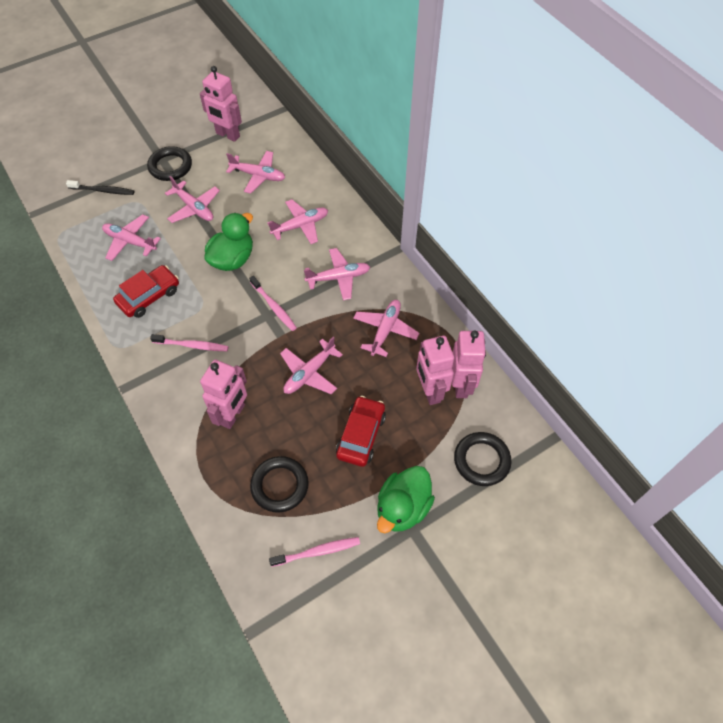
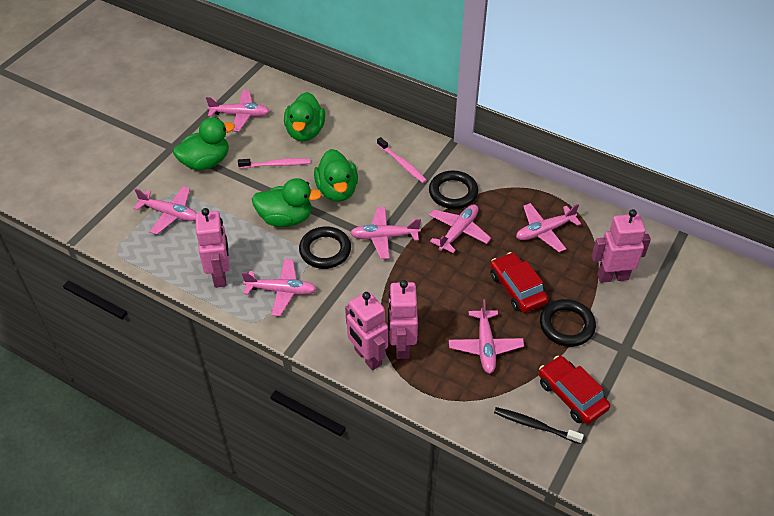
green duck: [204,213,253,271] [377,466,435,533] = 2 -> [173,117,235,170] [252,178,321,227] [284,92,325,141] [314,149,358,202] = 4
pink toothbrush: [150,334,229,351] [249,276,297,331] [269,537,360,567] = 3 -> [238,158,311,168] [377,137,427,183] = 2

